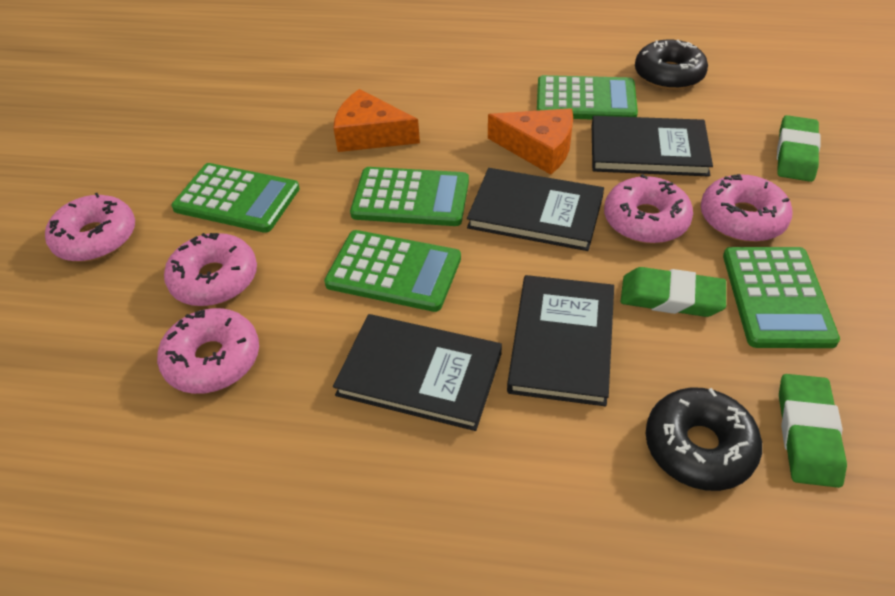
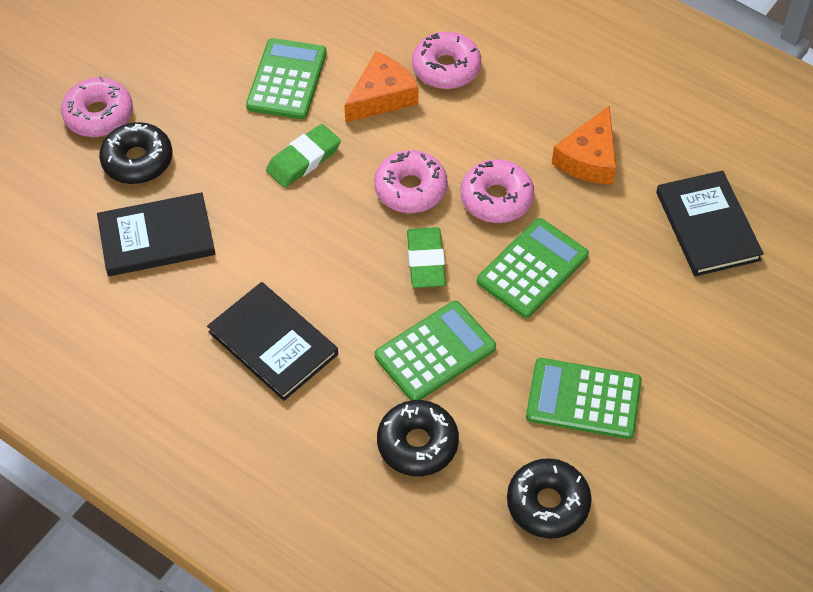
black book: [333,314,502,431] [467,168,604,251] [507,275,614,406] [592,116,713,176] = 4 -> [97,192,215,276] [207,282,338,401] [656,171,764,276] = 3
black donut: [635,40,708,90] [646,388,762,491] = 2 -> [99,122,173,184] [377,400,459,476] [507,458,592,539] = 3
green calculator: [171,163,300,233] [324,230,461,312] [350,167,469,226] [537,75,638,119] [723,247,840,348] = 5 -> [246,38,327,119] [374,301,496,401] [477,218,589,318] [526,358,642,439] = 4
green eraser: [620,267,726,317] [777,115,821,182] [779,374,847,488] = 3 -> [266,124,341,188] [407,227,446,288] = 2
pink donut: [45,193,135,262] [157,308,259,394] [164,233,257,307] [604,174,693,244] [701,174,793,242] = 5 -> [61,76,133,137] [374,150,448,213] [412,32,481,89] [461,159,534,223] = 4

